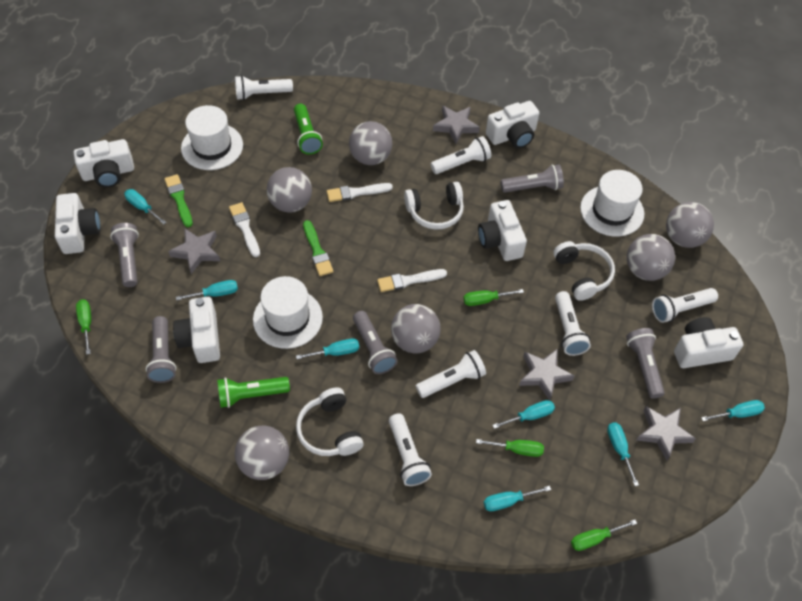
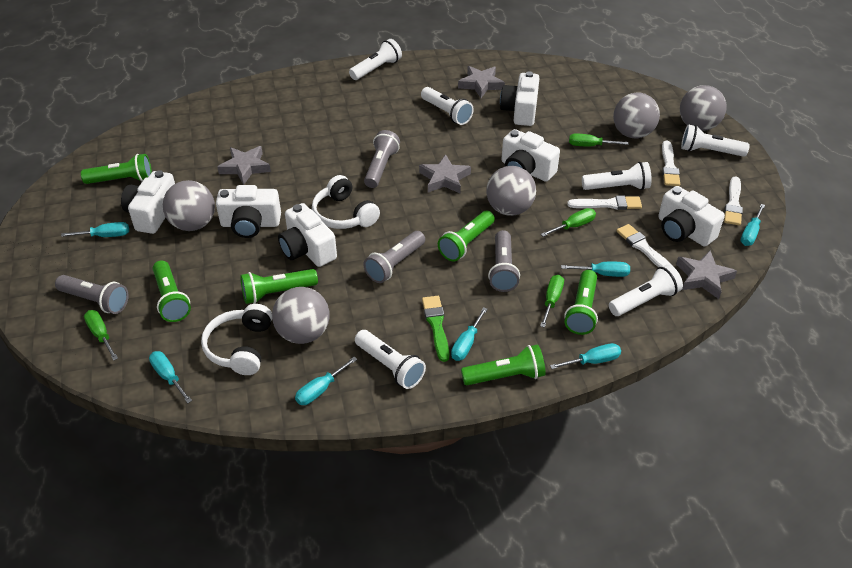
green brush: [164,174,193,227] [303,220,333,276] = 2 -> [422,296,449,362] = 1
green flashlight: [217,377,290,408] [294,104,323,155] = 2 -> [81,154,152,184] [152,261,191,322] [240,269,318,304] [438,211,495,261] [461,344,546,385] [564,270,598,335] = 6
grey ball: [235,425,289,480] [267,167,312,213] [349,121,392,165] [391,304,441,354] [627,234,675,281] [666,202,714,248] = 6 -> [163,180,215,231] [272,287,330,344] [486,166,536,216] [613,93,660,138] [680,85,727,131] = 5
grey flashlight: [110,223,139,287] [146,316,177,383] [353,311,397,374] [501,164,564,193] [626,328,665,399] = 5 -> [55,275,129,314] [363,231,425,283] [364,130,400,188] [488,230,520,292] = 4
white brush: [229,202,260,257] [327,183,393,202] [377,269,447,292] = 3 -> [567,195,642,210] [617,224,674,267] [662,141,680,186] [724,176,743,225] = 4
white hat: [181,105,243,170] [253,276,323,349] [580,170,644,237] = 3 -> none = 0
white headphones: [296,387,363,456] [404,182,464,230] [553,241,615,301] = 3 -> [201,304,272,375] [312,175,380,229] = 2

